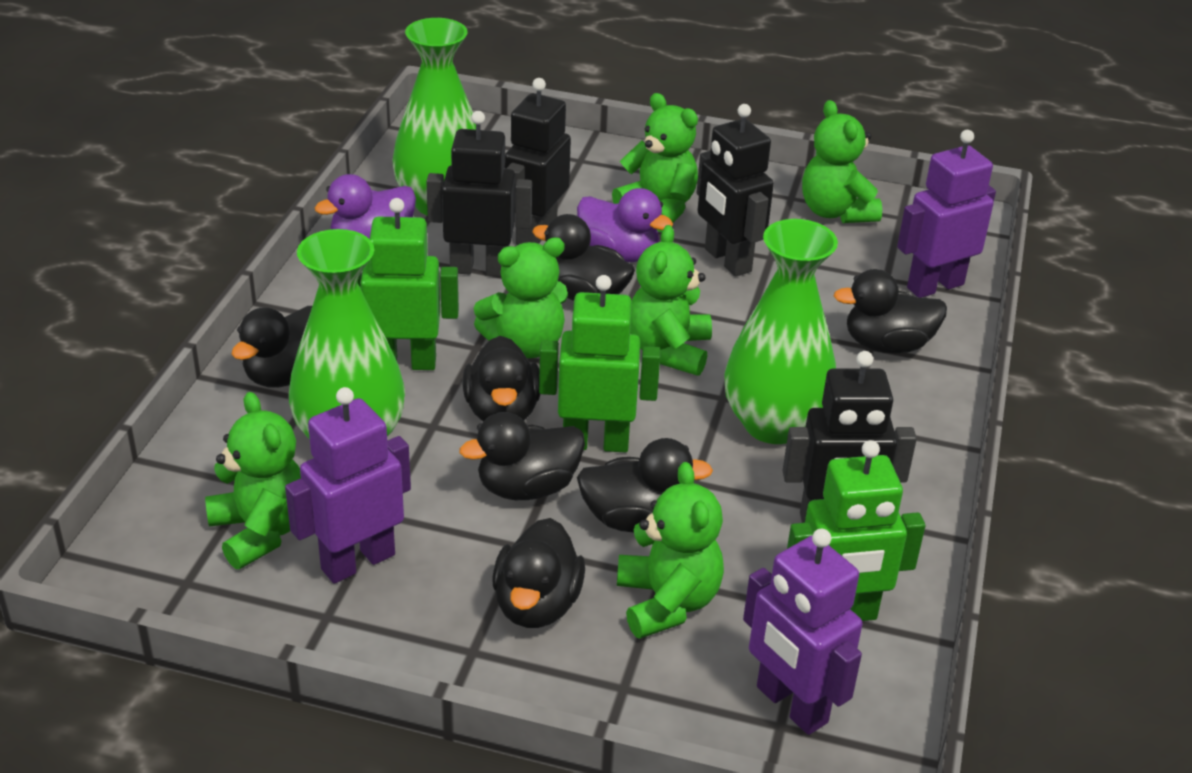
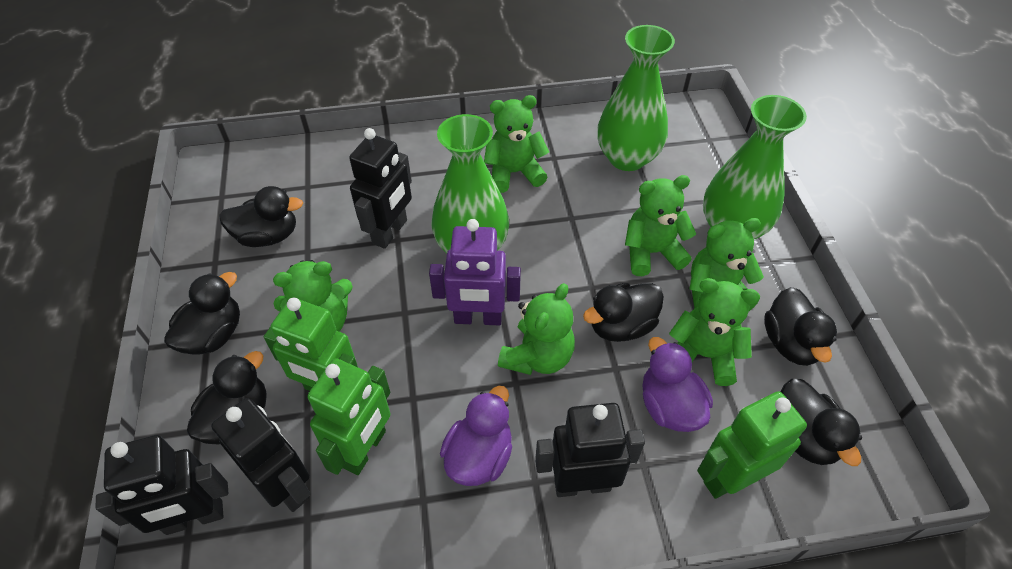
black duck: [232,306,312,388] [460,412,585,500] [462,336,541,422] [492,518,585,628] [532,214,635,301] [577,438,713,533] [834,269,947,353] = 7 -> [164,272,240,355] [187,351,267,444] [219,186,303,247] [583,283,664,342] [764,287,837,366] [781,379,862,466] = 6
purple robot: [285,387,411,584] [743,529,863,735] [897,130,996,298] = 3 -> [429,219,521,325] = 1

